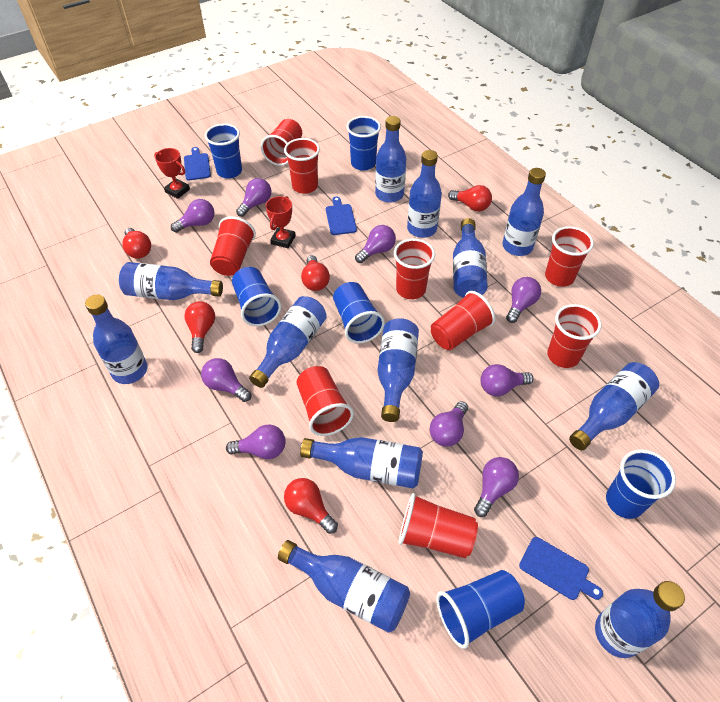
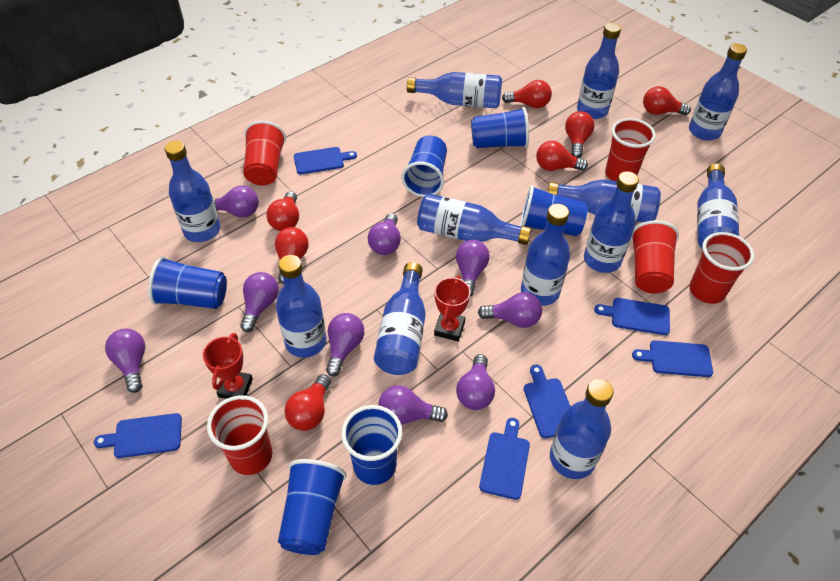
blue cutting board: [184,147,211,181] [326,197,357,235] [519,537,603,600] = 3 -> [94,413,182,458] [294,147,357,174] [479,418,530,500] [524,365,570,438] [594,298,670,335] [632,340,713,377] = 6
red cup: [210,216,256,276] [261,119,302,166] [284,138,320,194] [296,366,354,436] [394,239,435,299] [398,493,478,558] [431,291,495,350] [545,226,594,287] [547,304,602,368] = 9 -> [207,395,272,475] [243,121,286,185] [605,118,656,181] [631,221,679,293] [690,232,754,304] = 5
red light bulb: [122,228,151,259] [184,301,215,353] [284,478,338,534] [301,255,330,291] [448,185,492,211] = 5 -> [266,191,299,231] [275,227,309,284] [284,374,331,431] [502,80,552,108] [536,141,588,171] [565,111,594,158] [643,86,691,115] = 7

